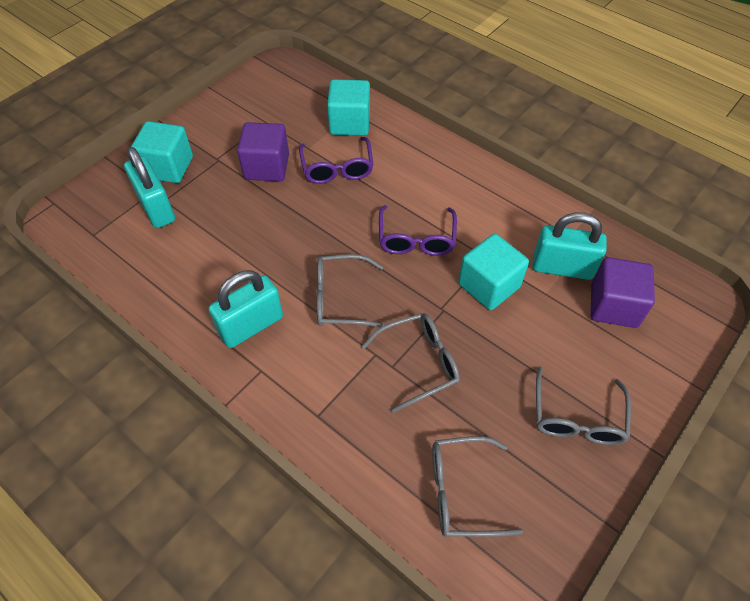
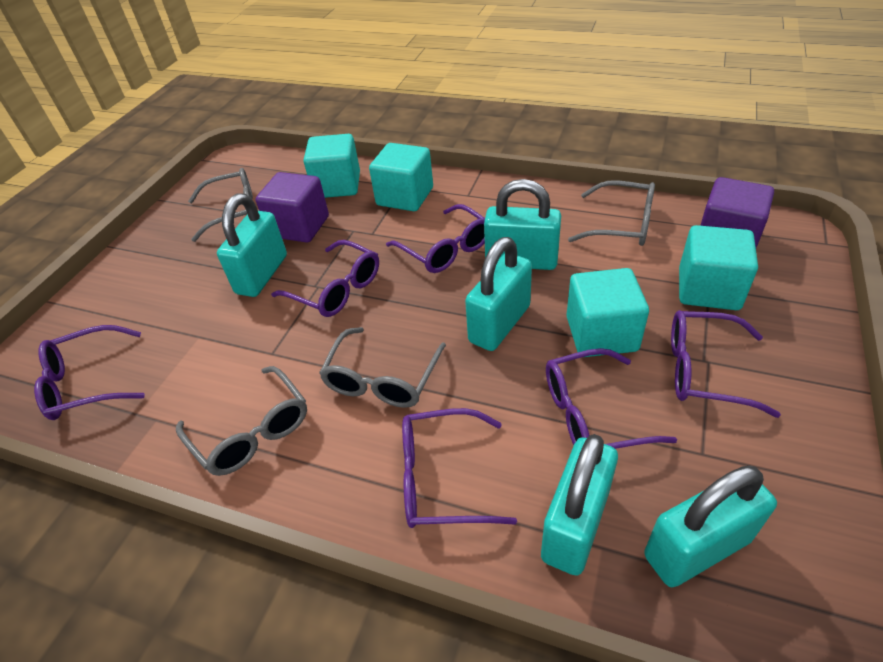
purple glasses: [299,137,374,184] [379,205,457,256] = 2 -> [34,325,145,420] [271,240,379,317] [386,204,485,273] [402,408,517,528] [546,348,677,449] [671,310,781,418] = 6
turquoise cube: [131,121,193,183] [327,79,370,136] [458,234,529,310] = 3 -> [303,134,360,198] [369,143,433,211] [566,268,649,357] [679,225,758,310] = 4
turquoise padlock: [124,147,175,228] [208,270,283,348] [532,212,607,280] = 3 -> [217,194,287,297] [465,237,532,351] [484,179,561,270] [541,434,618,576] [644,466,777,587] = 5

